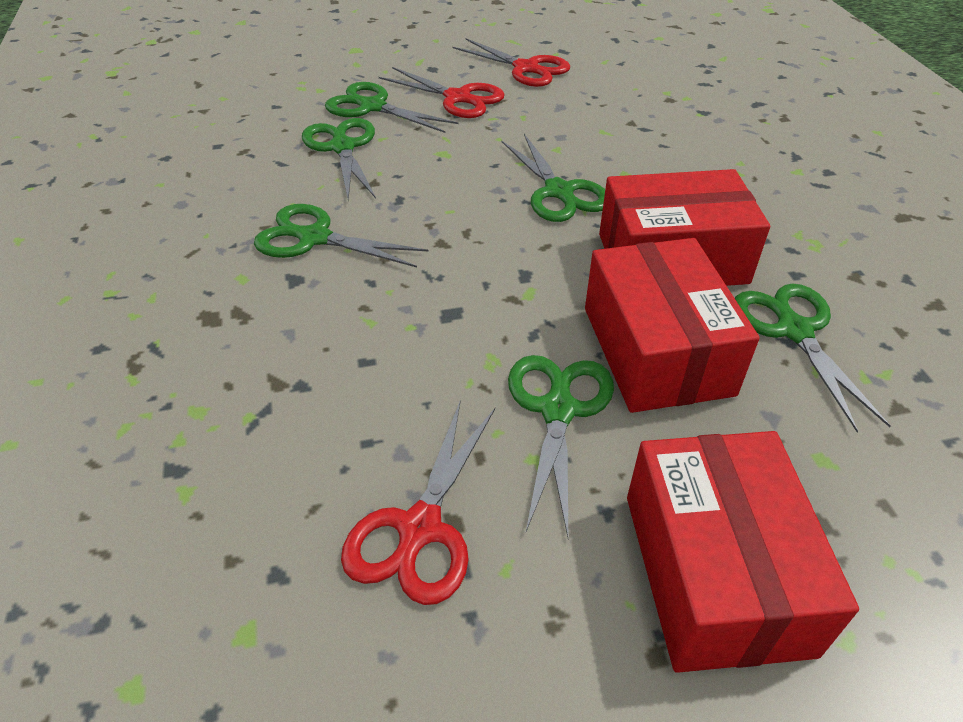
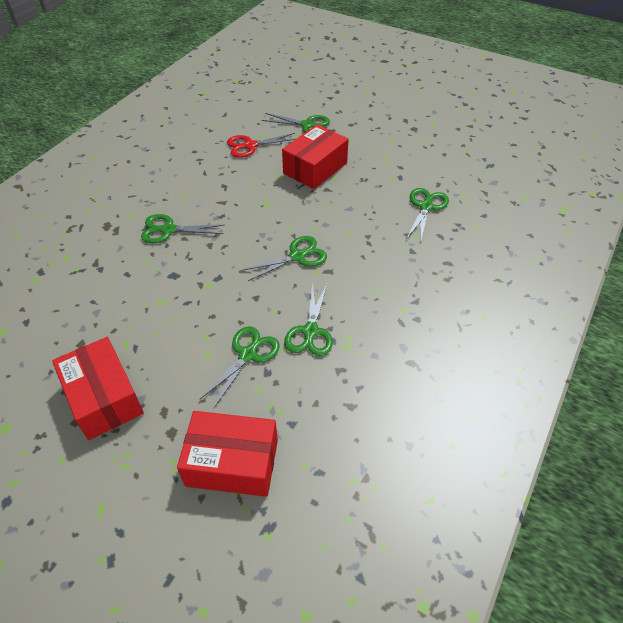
red scissors: [341,402,495,605] [379,67,505,118] [452,38,570,87] = 3 -> [227,133,295,158] = 1

